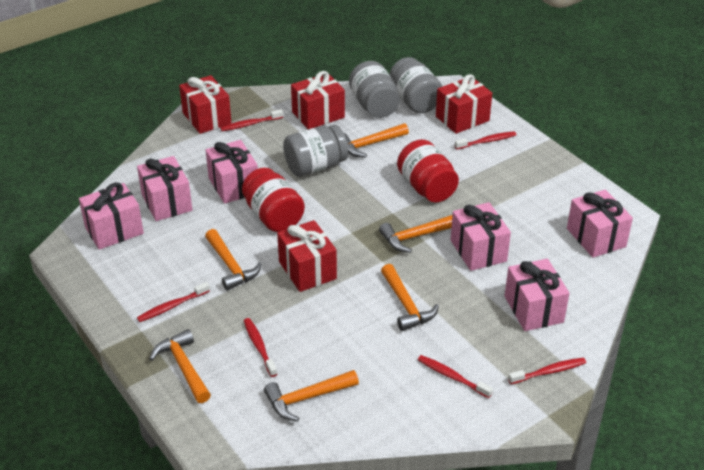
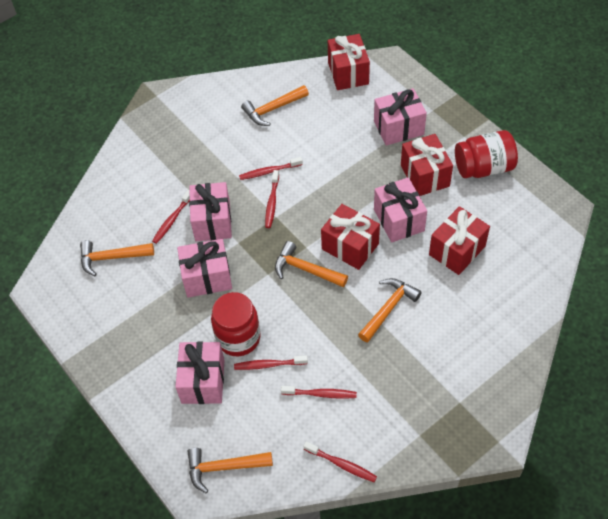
grey jar: [283,125,348,177] [349,61,400,118] [389,57,443,113] = 3 -> none = 0
orange hammer: [149,329,211,403] [205,229,262,291] [264,370,359,421] [344,123,409,157] [379,215,452,253] [381,264,439,331] = 6 -> [80,240,154,276] [187,448,273,493] [241,85,309,126] [275,241,348,287] [358,278,422,342] = 5
pink gift: [79,182,144,250] [137,156,192,221] [206,140,258,204] [451,202,511,271] [505,259,570,331] [567,190,633,258] = 6 -> [175,341,224,404] [177,239,232,297] [189,182,232,241] [374,88,427,146] [374,177,427,242] = 5

